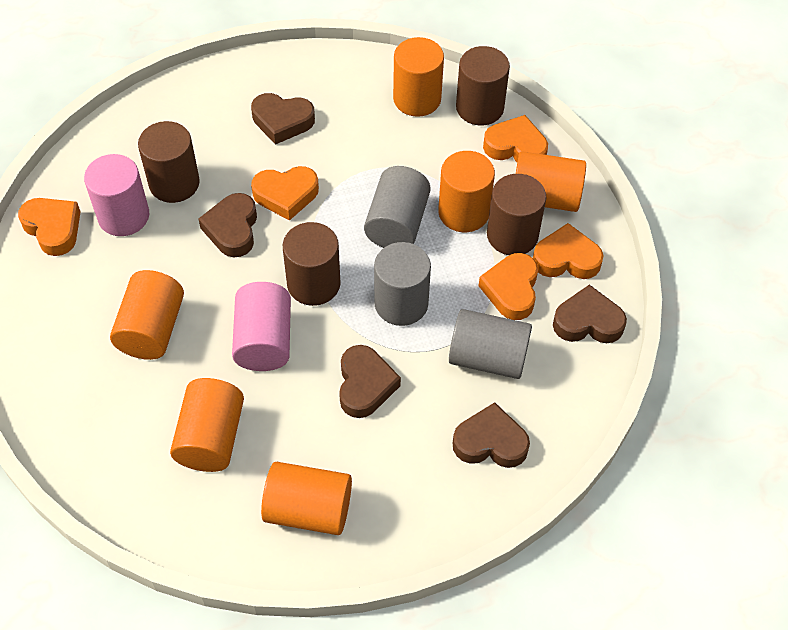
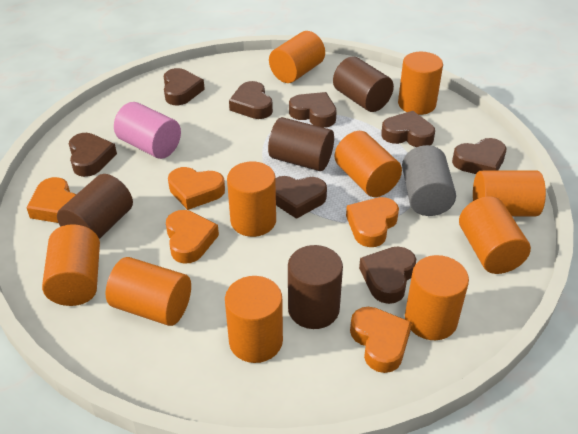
brown heart: [198,193,257,257] [251,93,315,145] [339,345,401,418] [453,402,530,468] [553,285,627,343] = 5 -> [69,133,117,177] [164,68,205,105] [229,81,273,119] [275,176,327,219] [289,92,337,128] [359,247,416,304] [381,111,435,147] [452,138,507,174] = 8
grey cylinder: [364,166,431,248] [374,242,431,326] [449,309,532,379] = 3 -> [402,145,456,216] = 1
orange cylinder: [110,270,184,360] [170,378,244,472] [261,462,352,535] [393,37,444,117] [438,151,495,232] [516,151,586,212] = 6 -> [42,224,100,306] [106,257,191,326] [225,276,283,363] [227,162,276,237] [269,31,325,83] [335,131,402,197] [398,52,443,115] [405,255,469,340] [459,196,531,274] [473,170,546,217] = 10
pink cylinder: [84,154,149,236] [232,282,291,371] = 2 -> [114,102,181,159] = 1

